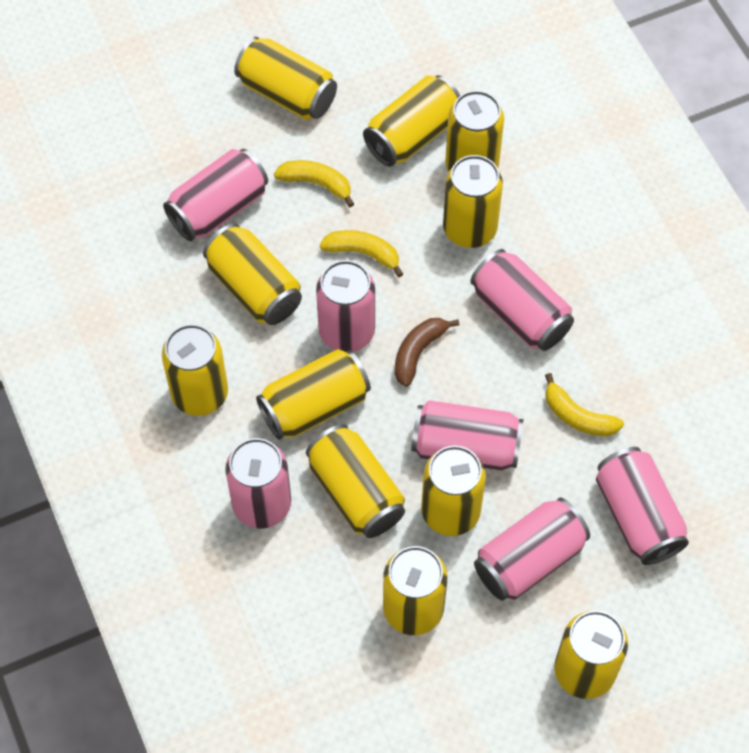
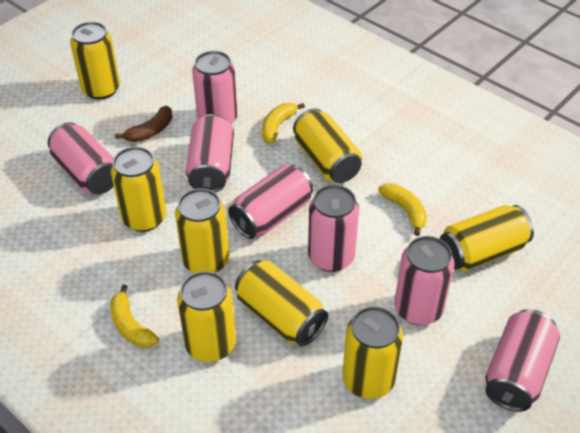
yellow can: [162,324,228,416] [203,224,302,325] [234,37,337,120] [256,349,371,440] [306,424,405,538] [363,75,460,167] [383,546,447,635] [421,446,486,536] [443,155,503,248] [445,90,504,171] [554,611,628,699] = 11 -> [70,22,120,100] [111,147,166,232] [175,188,229,273] [177,271,236,362] [235,260,328,347] [293,108,362,183] [342,306,403,399] [440,205,534,271] = 8

